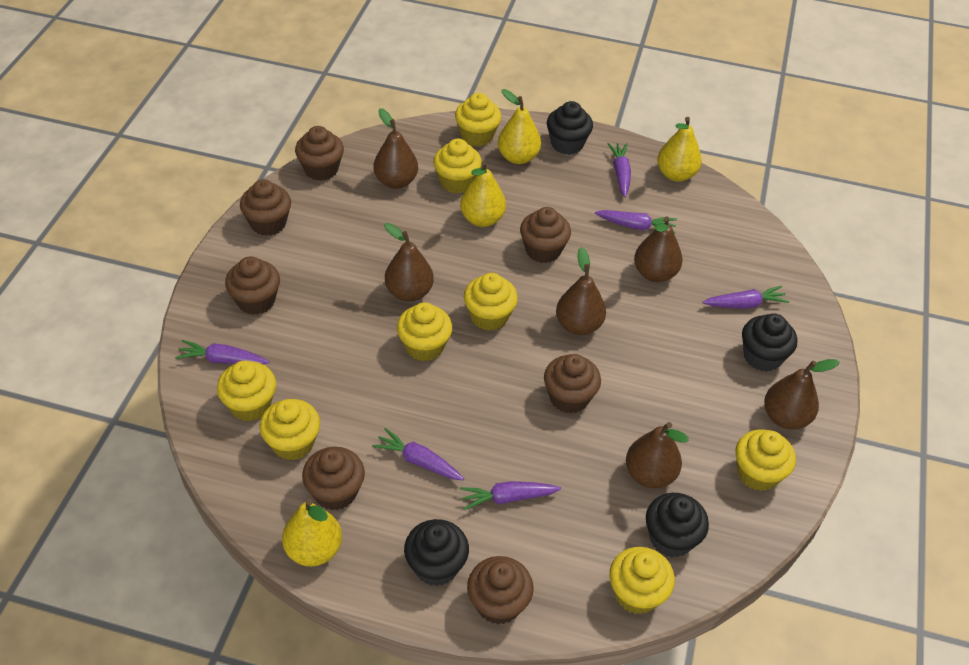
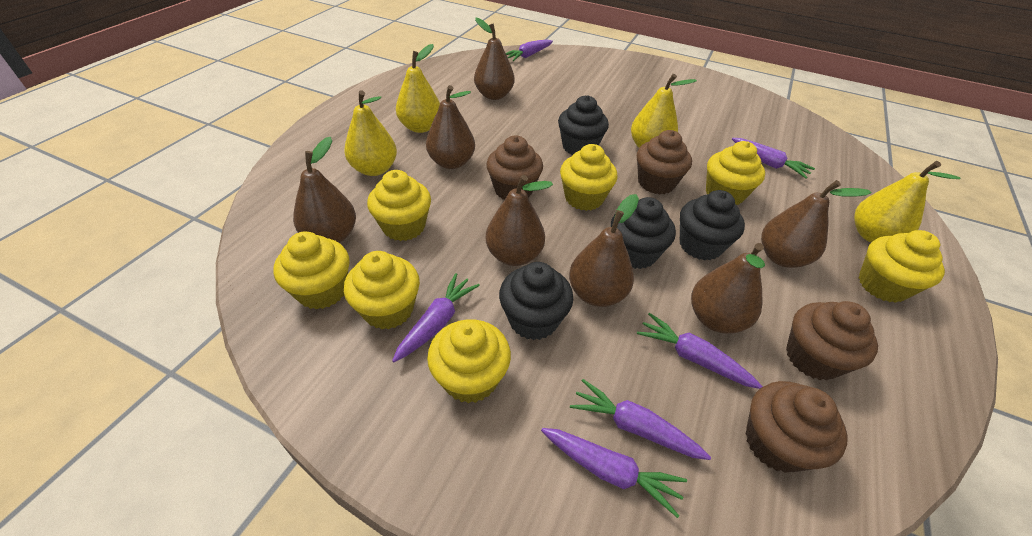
brown cupcake: [225,256,280,315] [240,179,291,236] [295,126,344,181] [302,447,365,510] [467,556,534,625] [520,207,571,263] [544,354,601,413] = 7 -> [486,136,543,200] [637,130,692,194] [746,381,848,473] [786,301,878,380] = 4
brown pear: [374,108,418,189] [384,223,434,302] [556,247,606,335] [626,422,689,488] [634,216,682,282] [764,359,839,430] = 6 -> [293,137,356,243] [426,85,475,169] [474,18,515,100] [486,175,553,266] [569,194,639,307] [691,243,765,334] [761,180,872,268] = 7
yellow cupcake: [217,361,276,421] [260,399,320,461] [397,302,452,361] [433,139,482,193] [455,93,501,146] [464,273,518,331] [609,547,675,614] [735,429,796,491] = 8 -> [273,232,350,309] [344,251,420,329] [367,170,431,241] [427,319,511,403] [560,144,617,211] [706,141,765,205] [859,230,945,303] = 7

